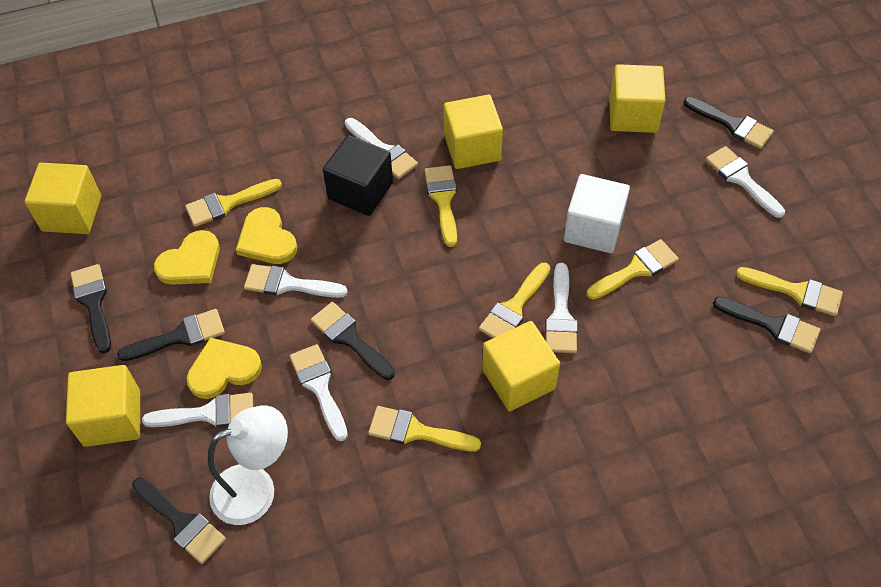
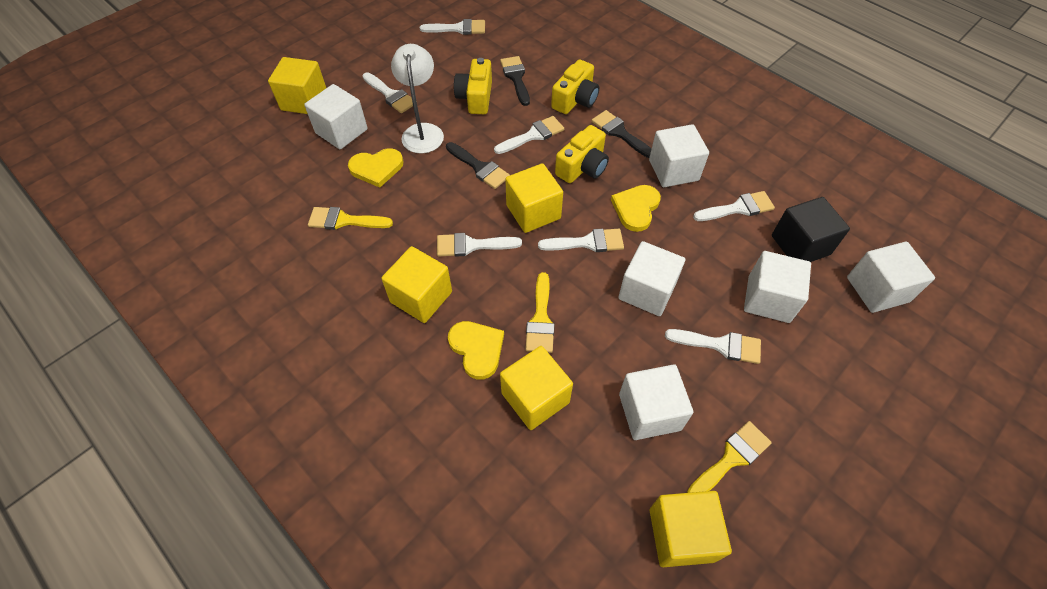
black brush: [70,264,111,354] [117,309,225,361] [132,477,226,564] [311,302,395,380] [683,97,774,149] [713,297,820,354] = 6 -> [446,142,510,189] [500,56,530,106] [592,110,652,158] = 3
white brush: [142,393,253,427] [244,264,348,298] [290,344,348,441] [345,118,418,179] [545,263,578,353] [706,146,785,218] = 6 -> [363,72,417,113] [420,19,485,35] [437,233,522,257] [494,116,564,154] [538,228,624,252] [665,329,761,364] [693,191,775,221] = 7
white cube: [564,174,630,253] = 1 -> [304,84,368,149] [618,241,685,316] [619,364,693,440] [649,124,709,187] [744,251,811,323] [847,242,935,313] = 6
yellow brush: [185,179,282,227] [368,406,481,452] [424,165,457,247] [479,263,550,338] [587,239,679,300] [736,267,843,316] = 6 -> [308,207,393,230] [525,272,555,353] [687,421,772,493] = 3
yellow camera: none = 0 -> [454,58,492,114] [551,59,599,114] [555,125,609,183] = 3

